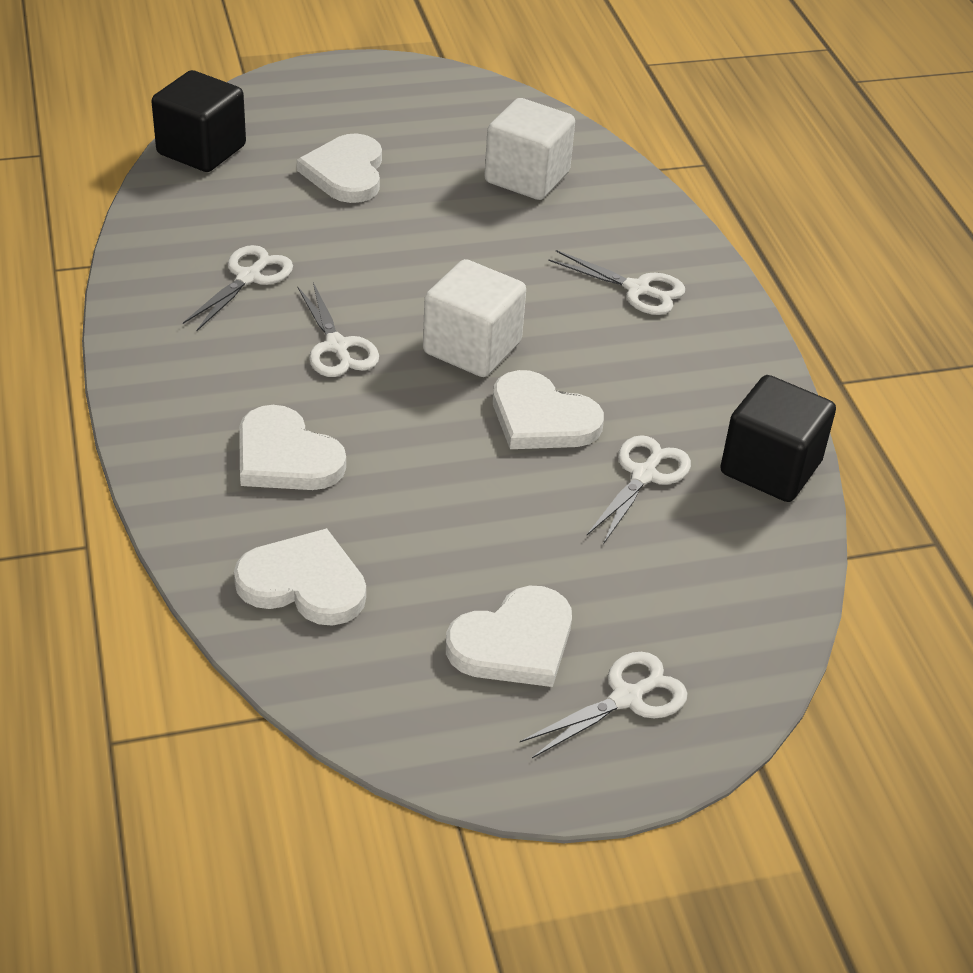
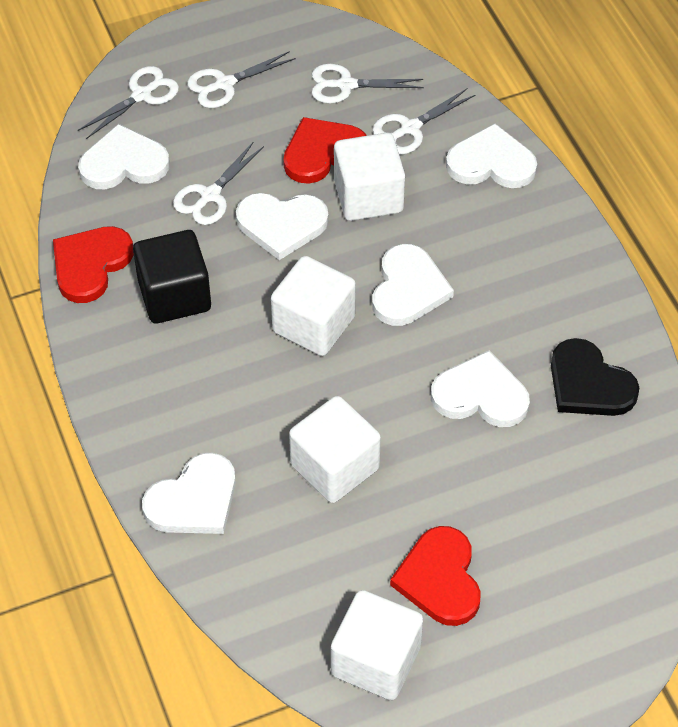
black cube: [152,70,246,172] [720,375,836,502] = 2 -> [133,230,211,324] = 1
black heart: none = 0 -> [551,338,639,416] = 1
red heart: none = 0 -> [53,226,134,303] [283,117,367,184] [390,526,481,626] = 3
white cube: [423,259,526,377] [484,98,575,200] = 2 -> [271,256,356,356] [289,396,381,503] [331,590,423,700] [334,133,405,221] = 4
white heart: [234,528,366,626] [239,405,346,490] [297,133,382,203] [446,586,572,687] [493,370,604,449] = 5 -> [78,124,170,189] [142,453,236,534] [236,193,329,260] [372,244,454,326] [431,350,530,427] [446,123,537,188] = 6

